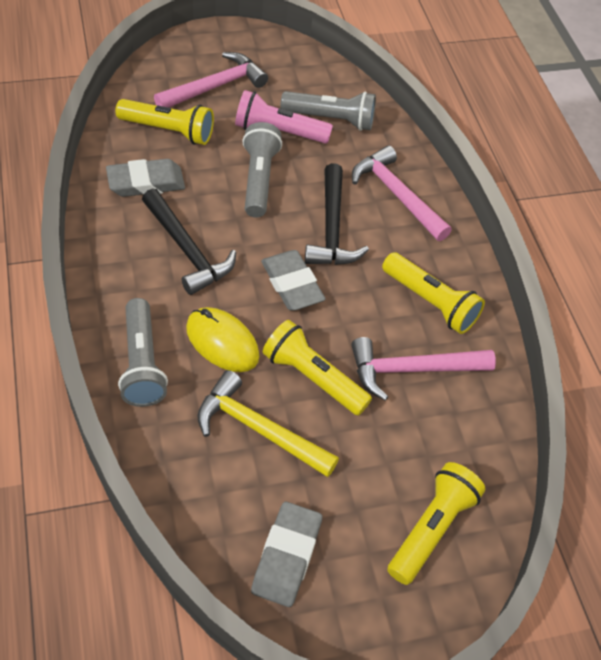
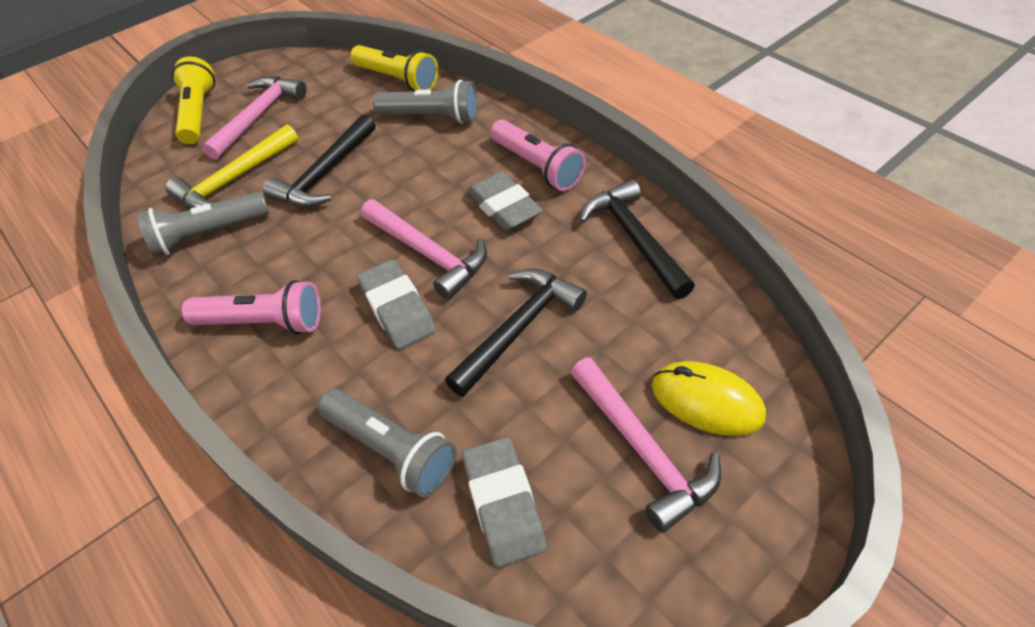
black hammer: [142,188,236,295] [305,163,369,265] = 2 -> [263,114,375,208] [445,269,587,397] [579,179,695,299] = 3
pink flashlight: [235,90,333,144] = 1 -> [182,280,321,335] [490,120,586,191] = 2
yellow flashlight: [115,99,214,145] [263,320,372,416] [382,252,485,334] [387,462,485,585] = 4 -> [172,57,215,144] [350,45,438,91] = 2

